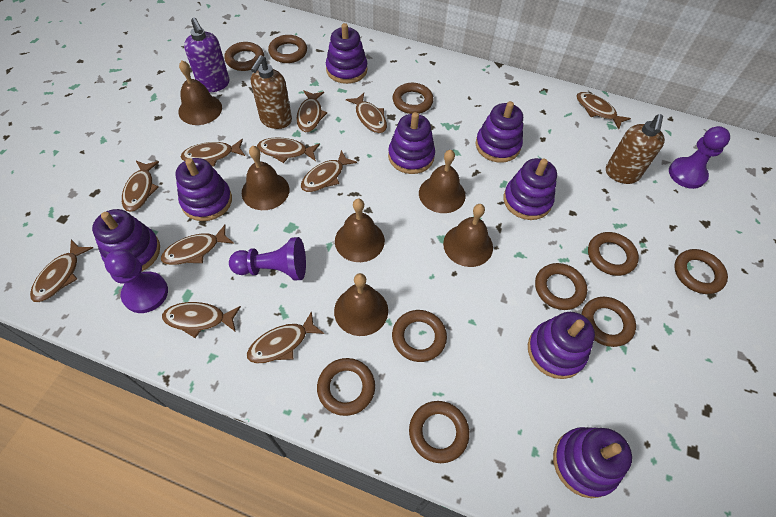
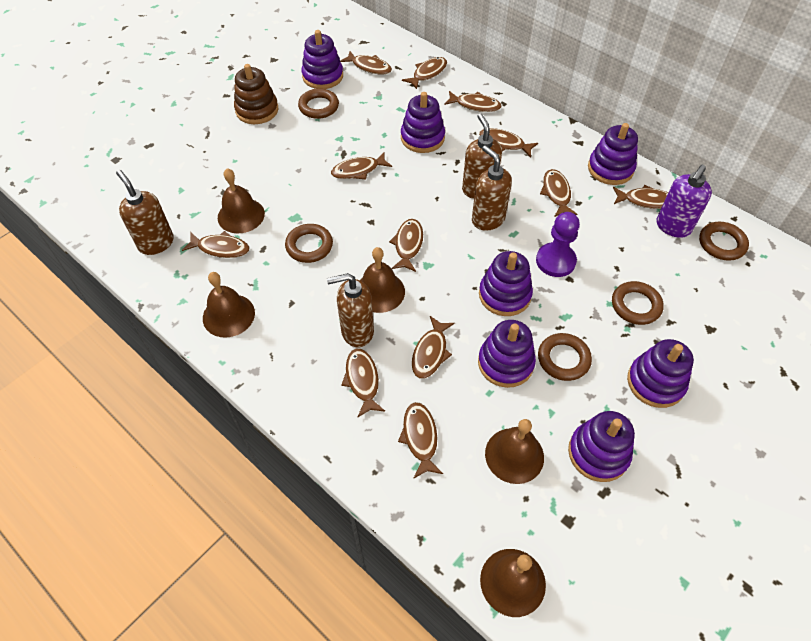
brown bell: [178,60,222,125] [242,146,289,210] [334,273,388,336] [335,199,385,262] [419,150,466,213] [443,204,493,267] = 6 -> [203,272,255,338] [218,168,265,234] [360,247,405,313] [480,549,546,617] [485,419,544,484] = 5
brown fish: [30,240,93,302] [122,161,159,212] [161,225,234,265] [162,302,241,338] [181,139,245,166] [247,311,324,364] [257,137,320,163] [296,90,327,132] [301,150,357,192] [346,93,387,133] [576,92,631,129] = 11 -> [182,231,249,258] [331,152,392,180] [340,51,392,74] [341,349,385,417] [389,219,423,272] [398,402,443,478] [402,57,447,89] [412,316,455,379] [444,91,502,112] [479,128,538,157] [540,169,577,217] [613,185,668,209] = 12
brown ring: [224,42,264,71] [268,35,307,63] [317,358,375,416] [392,310,447,362] [393,83,434,114] [409,401,470,463] [535,263,587,310] [582,297,636,347] [588,232,639,276] [674,249,728,294] = 10 -> [285,224,333,263] [298,88,339,119] [538,333,592,381] [612,281,664,325] [699,222,749,261] = 5
brown soap dispenser: [251,55,292,129] [606,114,665,184] = 2 -> [116,170,174,255] [327,273,374,347] [462,114,502,199] [472,145,512,231] = 4
brown stacking toy: none = 0 -> [234,64,278,124] = 1
purple pawn: [104,249,168,313] [229,237,306,281] [669,126,730,189] = 3 -> [536,212,580,277] = 1
purple stacking toy: [92,209,160,271] [175,158,232,221] [326,23,367,84] [388,112,435,174] [475,101,523,163] [503,158,557,220] [528,312,595,379] [553,427,632,498] = 8 -> [301,30,343,89] [401,92,445,153] [478,320,536,388] [479,251,533,316] [568,411,635,482] [588,123,638,185] [627,339,694,408] = 7

